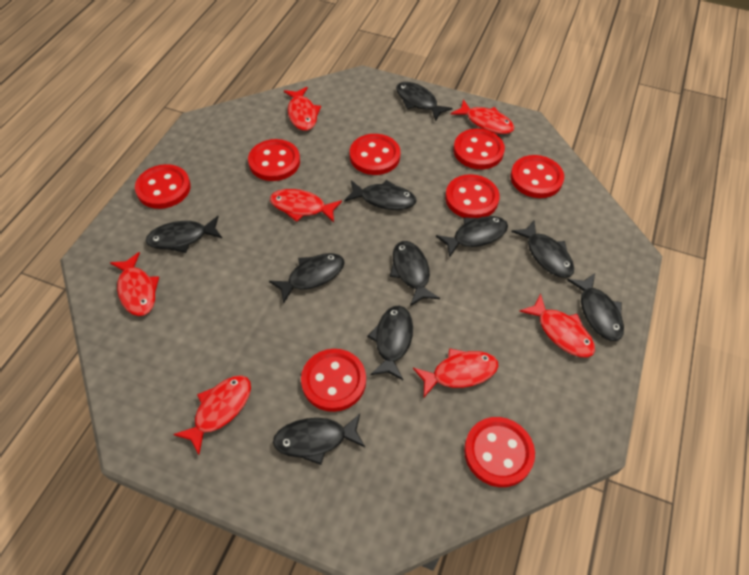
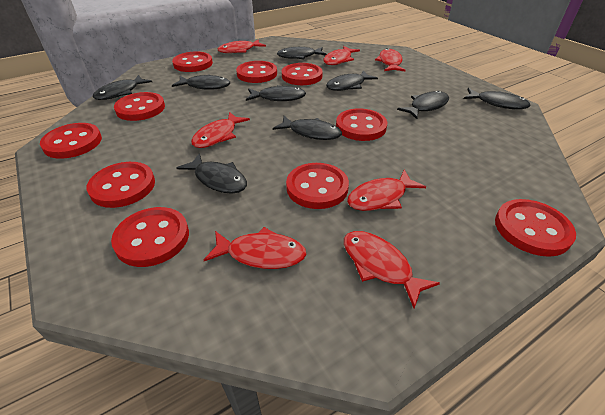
black fish: [146,216,222,253] [269,253,345,304] [273,414,365,465] [344,180,417,210] [367,305,413,380] [390,241,440,306] [396,82,452,121] [436,216,508,258] [511,220,574,278] [567,273,624,341] = 10 -> [92,75,152,100] [172,74,230,90] [176,153,247,194] [246,85,306,101] [273,116,342,140] [277,47,327,59] [326,70,378,91] [397,90,449,119] [464,88,531,109] = 9
red button: [135,164,191,209] [248,139,300,181] [301,349,366,412] [350,134,400,175] [445,174,500,218] [454,129,505,169] [464,417,535,487] [511,155,564,198] = 8 -> [40,123,102,159] [87,162,155,208] [111,207,189,267] [114,92,165,121] [172,52,213,72] [236,61,277,83] [282,63,323,85] [286,163,349,209] [336,108,387,141] [495,199,576,257] = 10

